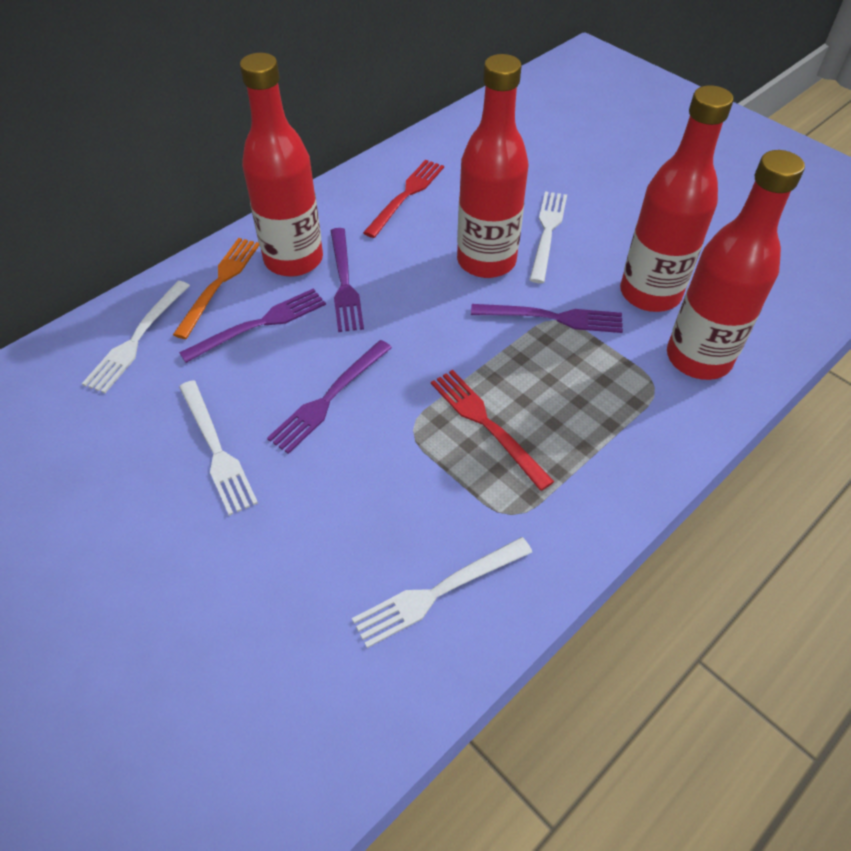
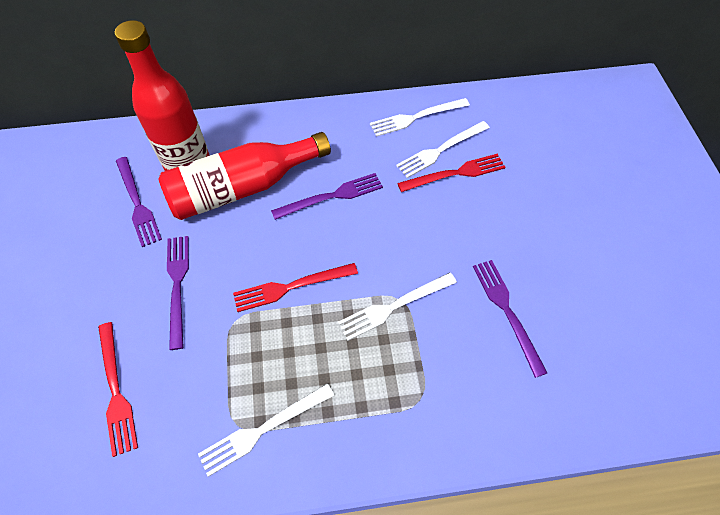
orange fork: [173,238,259,339] = 1 -> none = 0
red bottle: [240,53,323,277] [457,54,528,278] [620,85,733,312] [667,150,805,380] = 4 -> [114,20,210,171] [158,132,331,220] = 2
red fork: [363,160,444,238] [431,370,555,491] = 2 -> [98,322,138,457] [233,263,358,312] [397,154,505,192] = 3

